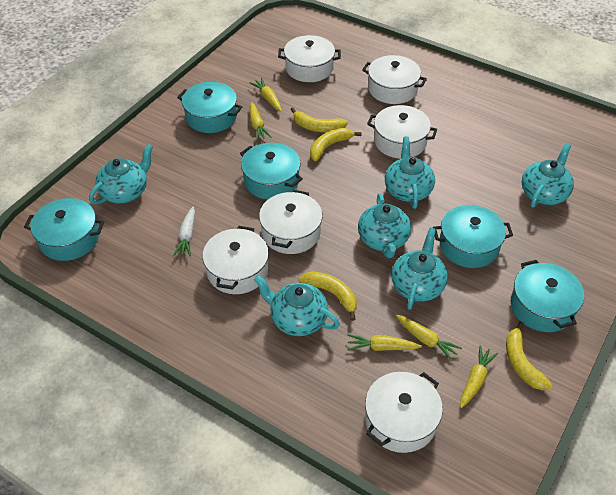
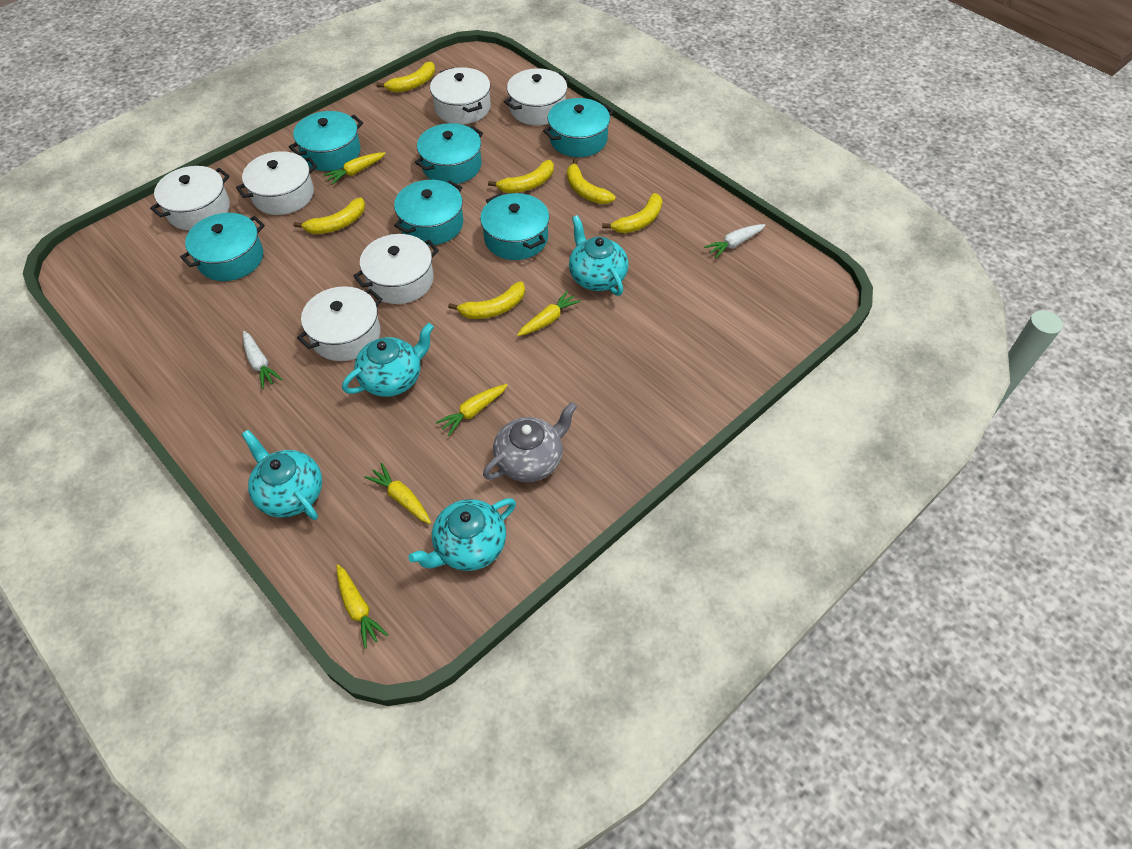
grey teapot: none = 0 -> [483,402,577,482] = 1
turquoise pot: [24,198,104,261] [177,82,242,133] [240,143,303,200] [433,205,513,268] [511,260,584,332] = 5 -> [180,213,265,281] [289,111,363,171] [394,180,463,245] [415,123,483,184] [480,193,550,260] [543,98,614,157] = 6
turquoise teapot: [89,144,153,204] [254,275,340,336] [358,193,411,258] [385,136,435,209] [391,228,448,310] [522,144,574,208] = 6 -> [242,430,322,520] [342,323,434,397] [408,498,516,571] [569,215,628,296] = 4
white carrot: [173,207,195,256] = 1 -> [243,331,282,389] [704,224,765,258] = 2
yellow banana: [290,108,348,132] [299,271,357,321] [310,128,362,161] [506,321,552,390] = 4 -> [293,197,365,234] [377,61,435,93] [448,281,525,319] [488,160,554,193] [567,158,615,204] [602,193,662,233] = 6

